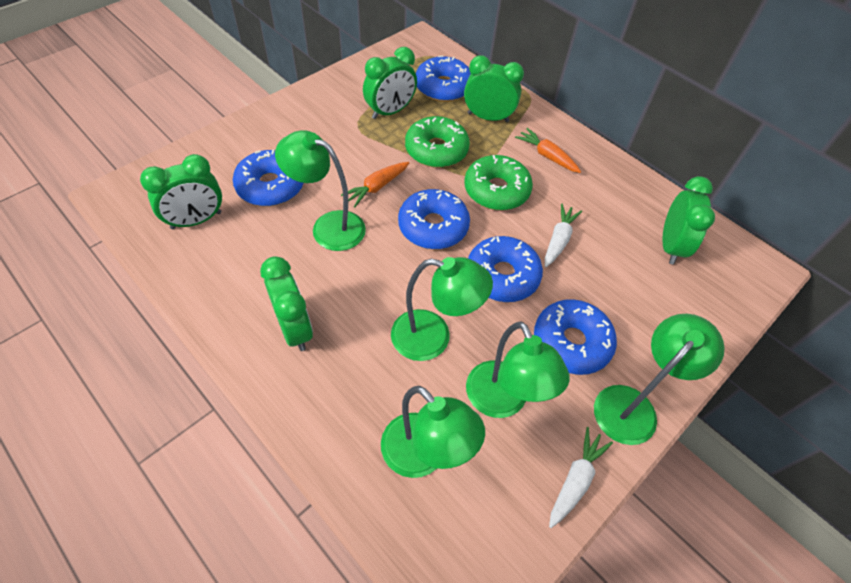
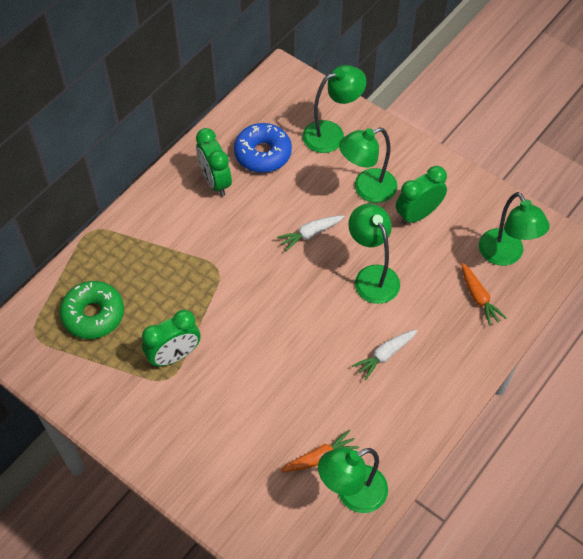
blue donut: [233,149,303,206] [398,189,470,249] [416,56,471,102] [468,236,543,302] [534,299,617,375] = 5 -> [234,123,292,173] = 1
green clock: [140,154,222,229] [260,256,313,351] [363,47,417,119] [464,55,524,123] [662,176,715,264] = 5 -> [142,310,201,367] [196,128,232,196] [396,166,447,225] = 3
green donut: [405,116,470,168] [464,155,533,210] = 2 -> [60,281,124,339] = 1

